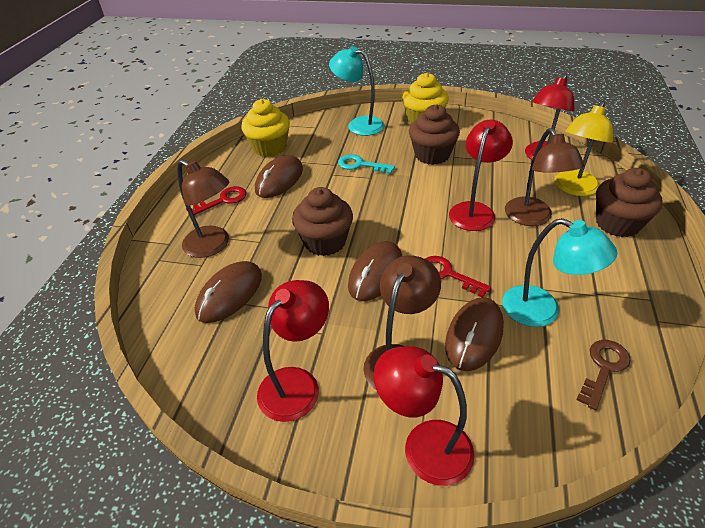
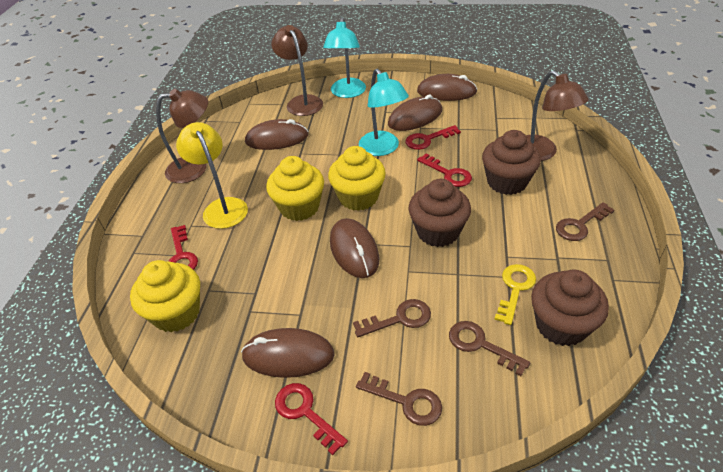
brown key: [576,340,630,410] = 1 -> [353,299,431,337] [356,372,442,426] [449,321,530,376] [556,202,615,241] = 4
brown mouse: [195,261,262,323] [255,155,303,198] [348,241,402,301] [445,297,504,371] = 4 -> [241,328,335,378] [245,119,309,150] [330,218,379,278] [388,95,442,131] [417,74,477,101] = 5
red key: [186,186,246,215] [425,256,491,297] = 2 -> [169,225,198,270] [275,383,348,455] [406,125,461,150] [417,153,472,187] = 4
red lamp: [257,280,329,422] [374,346,475,486] [449,120,513,231] [525,73,574,160] = 4 -> none = 0
turquoise key: [338,154,395,174] = 1 -> none = 0
yellow cupcake: [241,99,290,157] [402,73,449,125] = 2 -> [130,260,200,332] [266,156,324,221] [328,146,386,211] = 3
yellow key: none = 0 -> [494,264,536,325] = 1

